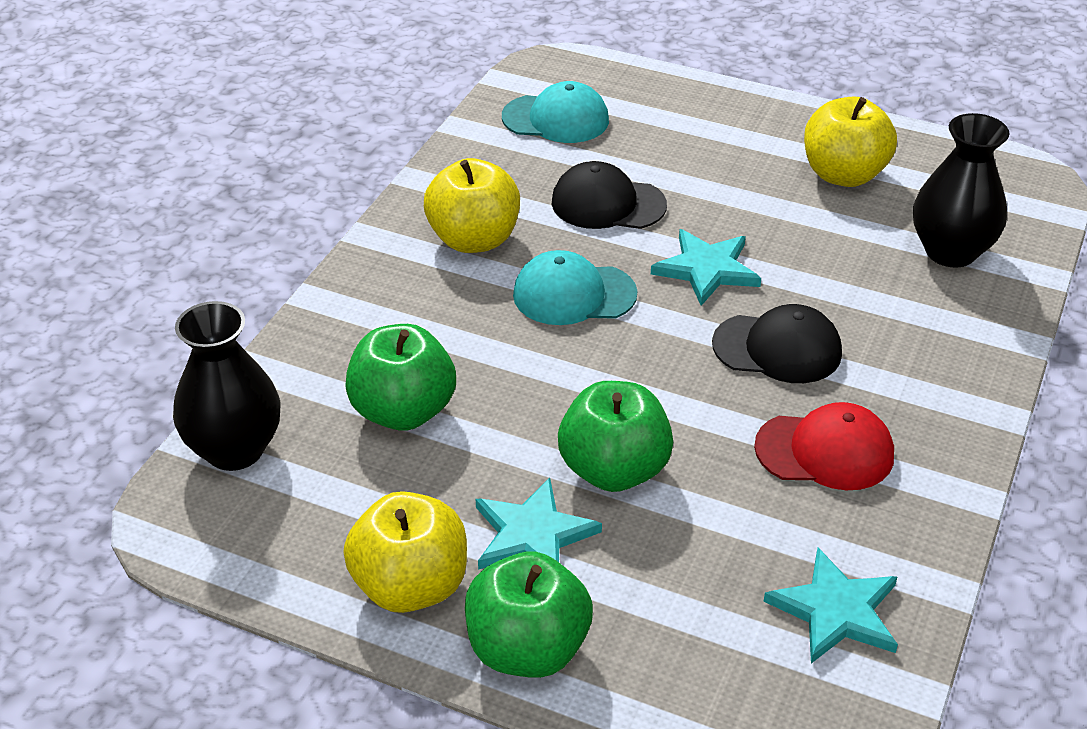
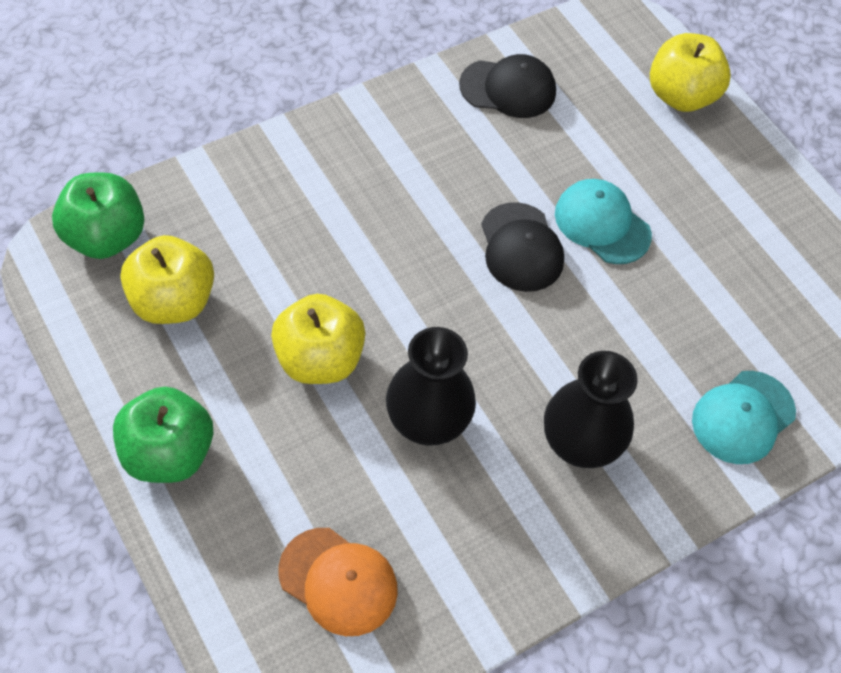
green apple: [345,324,456,431] [465,551,593,678] [558,381,673,492] = 3 -> [52,172,145,259] [113,387,213,483] = 2
orange cap: none = 0 -> [278,528,398,636] = 1
red cap: [754,402,894,490] = 1 -> none = 0
turquoise star: [476,478,602,570] [651,229,761,306] [763,548,898,663] = 3 -> none = 0

